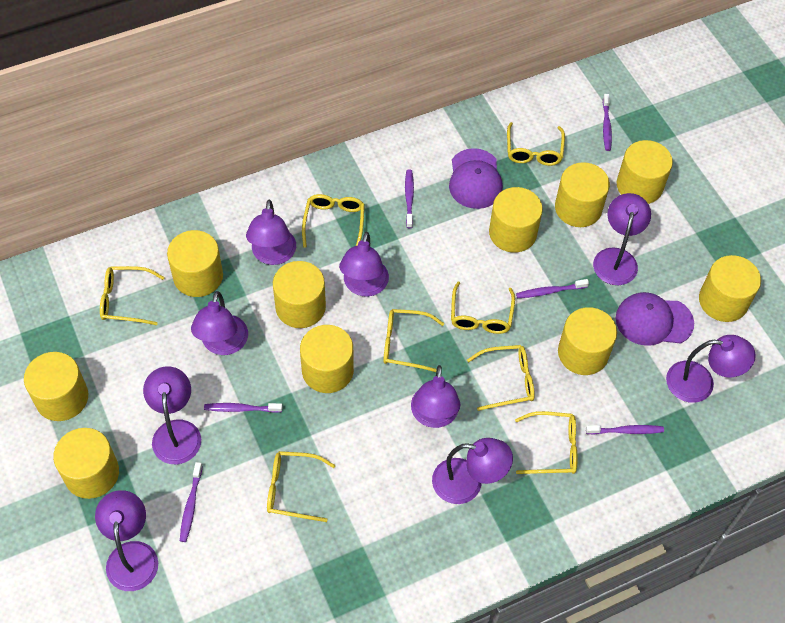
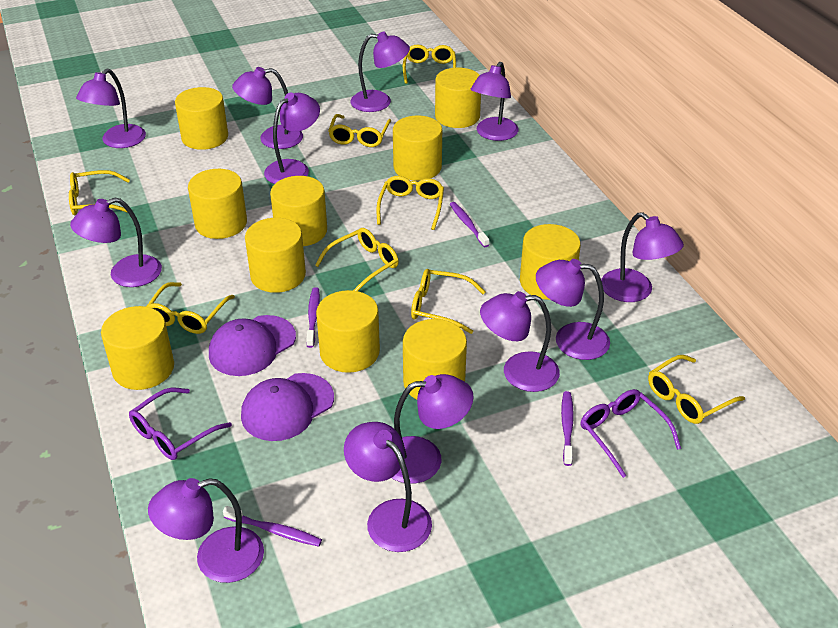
purple glasses: none = 0 -> [129,388,232,460] [580,389,681,478] = 2
purple lamp: [95,490,158,591] [143,366,201,464] [191,291,248,355] [246,200,296,265] [339,232,389,297] [411,365,460,428] [432,438,513,504] [593,193,651,285] [666,335,756,403] = 9 -> [70,198,162,287] [76,69,146,148] [148,478,264,583] [232,67,303,149] [264,92,320,184] [344,422,432,552] [350,32,410,112] [392,374,474,484] [470,62,519,141] [480,291,560,392] [536,259,610,360] [601,212,684,302] = 12
purple toothbrush: [180,462,203,542] [204,403,282,413] [405,169,414,228] [516,279,589,298] [586,425,664,434] [603,94,612,151] = 6 -> [223,506,322,547] [306,287,320,348] [450,202,489,247] [561,391,574,466] = 4

